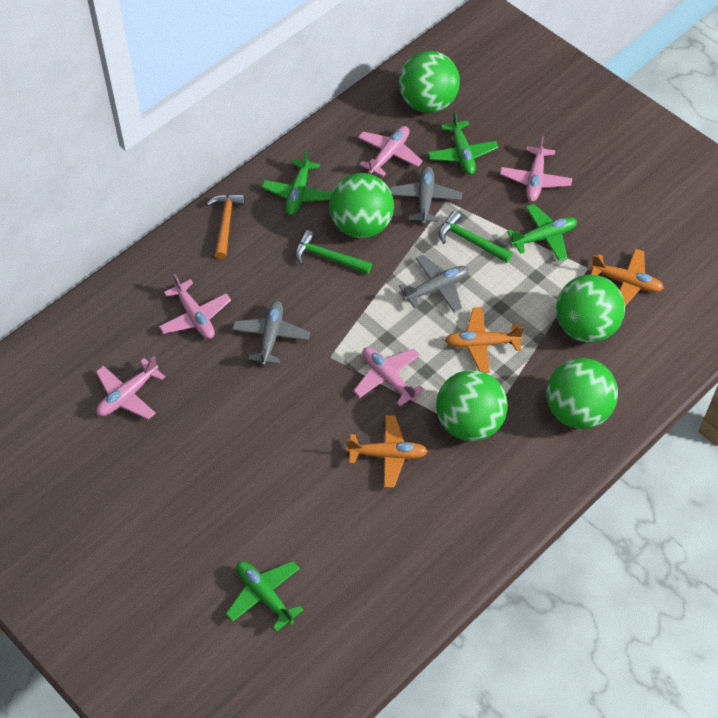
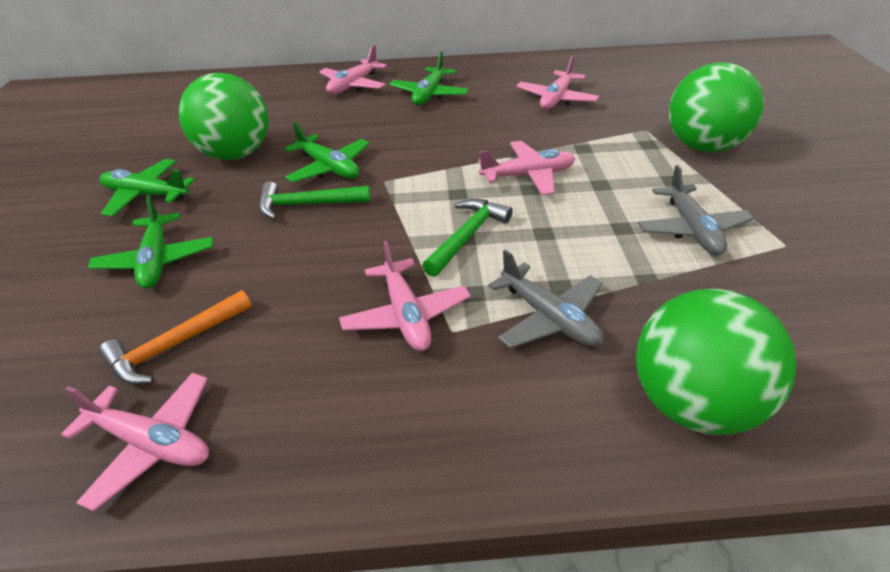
green ball: [329,173,394,238] [399,51,460,113] [436,370,508,441] [546,358,618,429] [556,274,625,343] = 5 -> [179,73,269,160] [636,289,796,435] [669,63,764,152] = 3
grey plane: [232,301,310,366] [390,166,462,224] [399,255,469,313] = 3 -> [488,250,604,348] [638,165,754,255] = 2
orange plane: [346,415,428,488] [445,307,524,373] [590,249,664,306] = 3 -> none = 0

